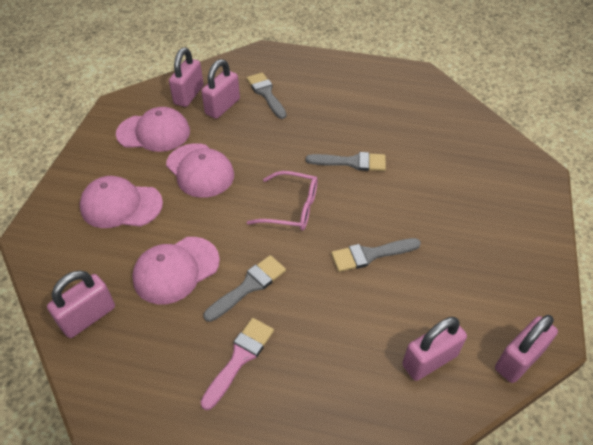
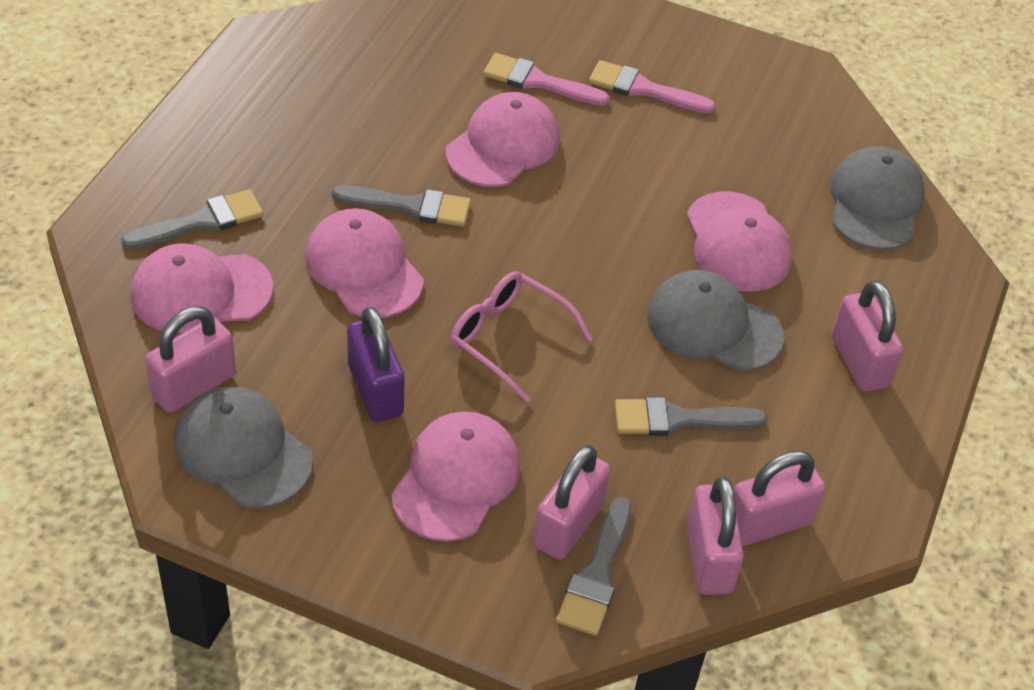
grey cap: none = 0 -> [174,386,313,509] [647,270,784,372] [830,146,925,250] = 3
pink brush: [201,318,274,410] = 1 -> [483,53,610,106] [589,60,716,114] = 2
pink cap: [80,176,163,228] [116,107,190,152] [132,237,220,304] [166,143,234,198] = 4 -> [130,243,273,333] [305,208,424,318] [391,411,520,542] [445,92,559,187] [687,191,792,292] = 5
purple padlock: none = 0 -> [347,307,405,422] = 1

